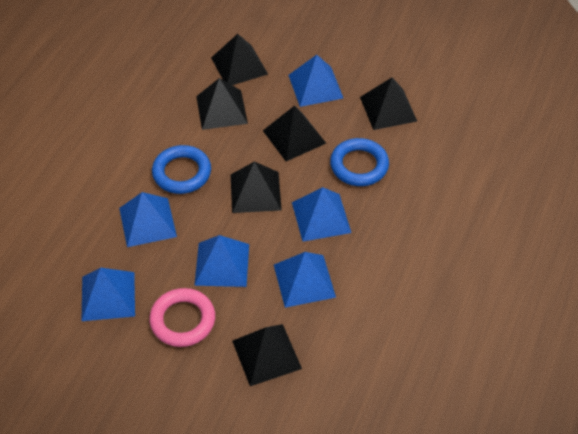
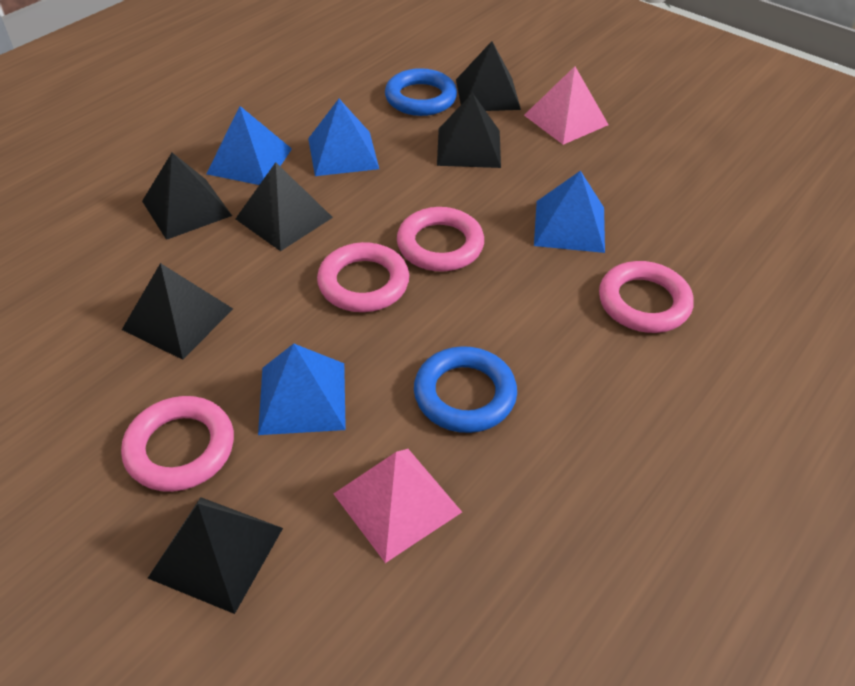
blue pyramid: [82,268,135,321] [119,192,177,247] [194,235,249,287] [274,252,336,308] [288,55,343,107] [292,187,351,242] = 6 -> [206,106,292,185] [258,344,346,435] [308,99,379,176] [534,171,605,253] = 4
pink pyramid: none = 0 -> [334,449,462,563] [524,66,609,145] = 2
pink ring: [149,288,215,347] = 1 -> [121,396,234,492] [317,242,409,312] [397,207,484,271] [599,261,694,333] = 4

